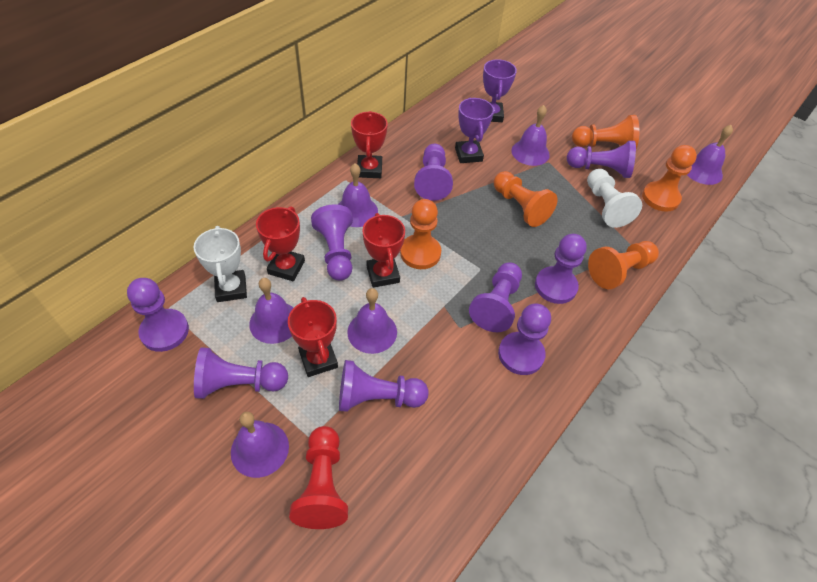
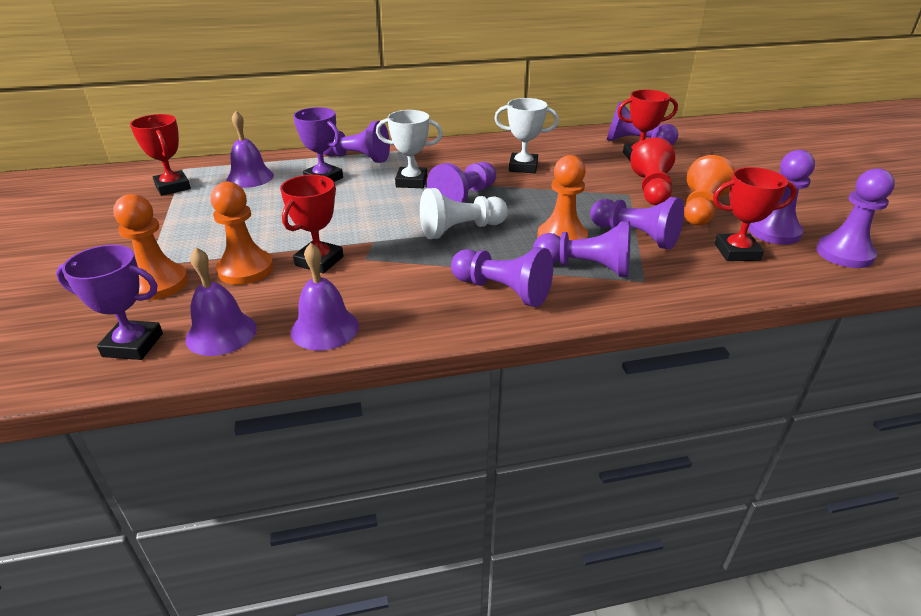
orange pawn: [400,199,441,269] [494,171,558,227] [572,115,640,148] [588,241,659,289] [642,145,697,212] = 5 -> [113,194,188,300] [210,182,274,285] [537,155,588,240] [684,155,735,226] = 4
purple bell: [231,412,289,478] [249,278,293,344] [338,163,378,227] [347,288,397,354] [511,105,550,166] [687,125,733,185] = 6 -> [185,247,257,356] [226,110,274,188] [291,243,359,351] = 3
purple pawn: [127,278,189,352] [194,347,288,399] [311,204,353,281] [339,360,429,412] [414,144,453,201] [469,263,522,332] [498,304,551,375] [535,234,587,304] [567,141,636,178] = 9 -> [323,121,390,163] [427,162,496,203] [451,247,553,307] [533,221,631,277] [590,197,684,250] [607,102,678,145] [748,150,815,245] [816,168,895,268] = 8
white trophy: [193,226,247,302] = 1 -> [376,110,443,188] [494,98,559,173] = 2

